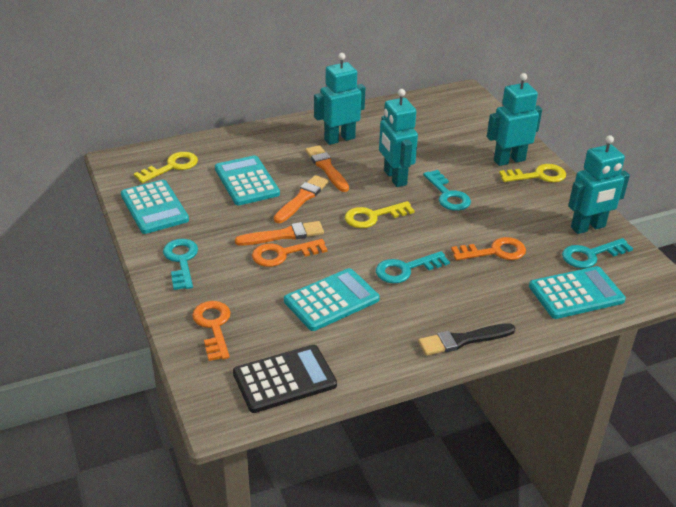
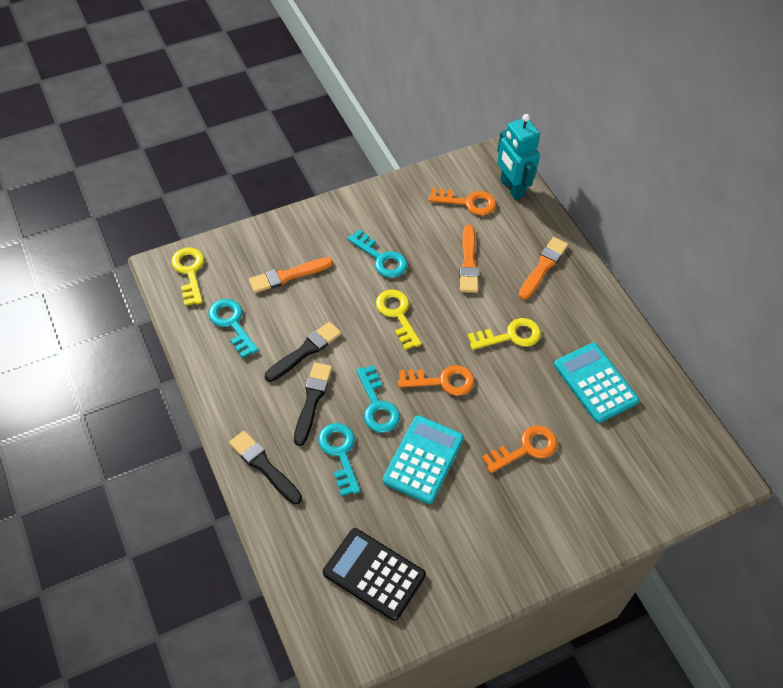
black brush: [418,323,515,356] = 1 -> [229,431,302,504] [265,322,341,382] [294,363,332,446] = 3
turquoise calculator: [121,180,189,234] [215,155,280,205] [284,268,380,331] [529,266,626,319] = 4 -> [383,415,464,504] [554,343,639,423] = 2
turquoise robot: [314,53,365,145] [379,89,418,187] [487,73,542,166] [568,135,630,234] = 4 -> [497,114,540,200] = 1

